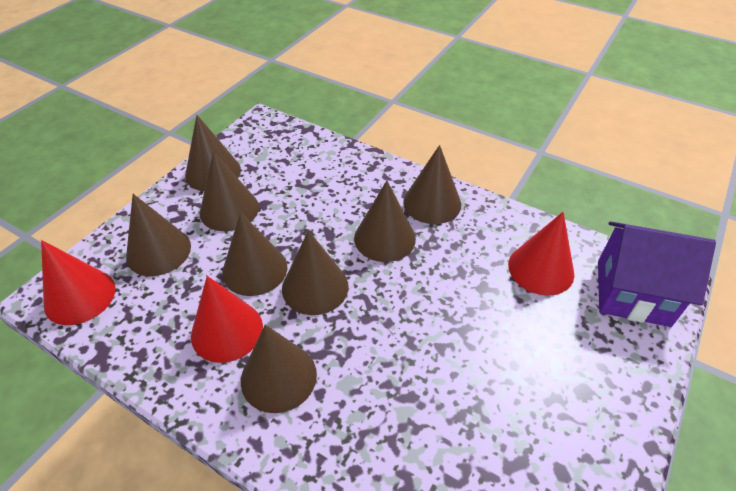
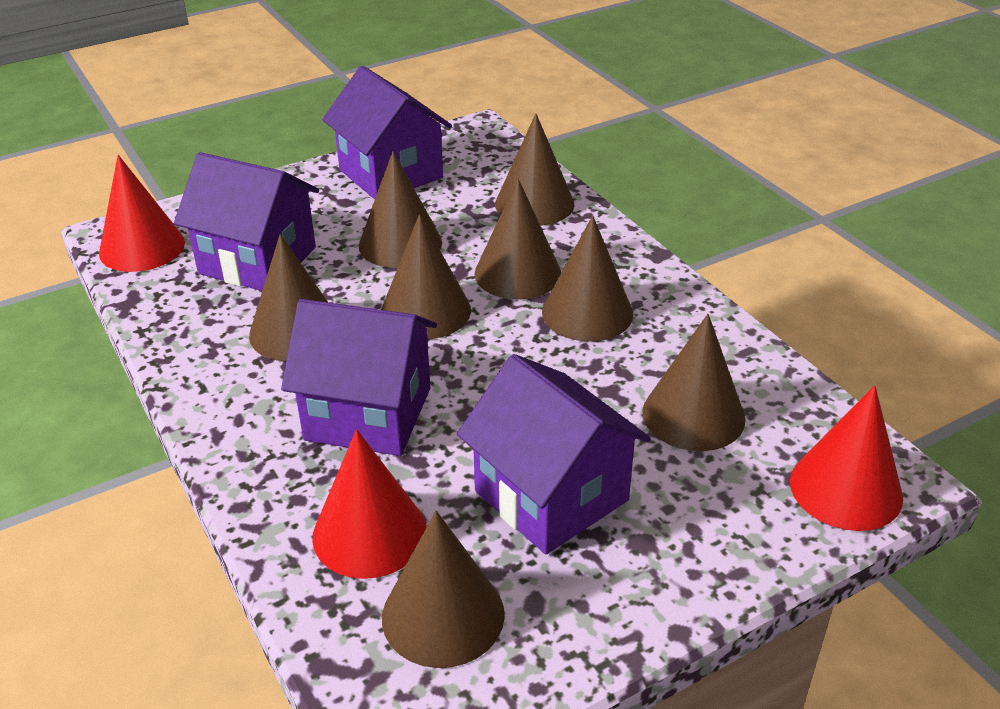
purple house: [598,221,716,327] = 1 -> [174,152,319,291] [281,299,437,456] [322,66,452,200] [457,354,651,554] = 4

